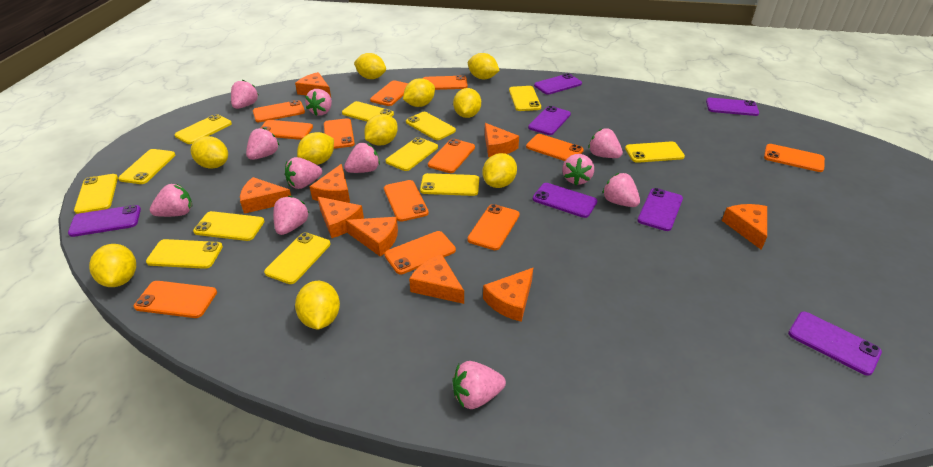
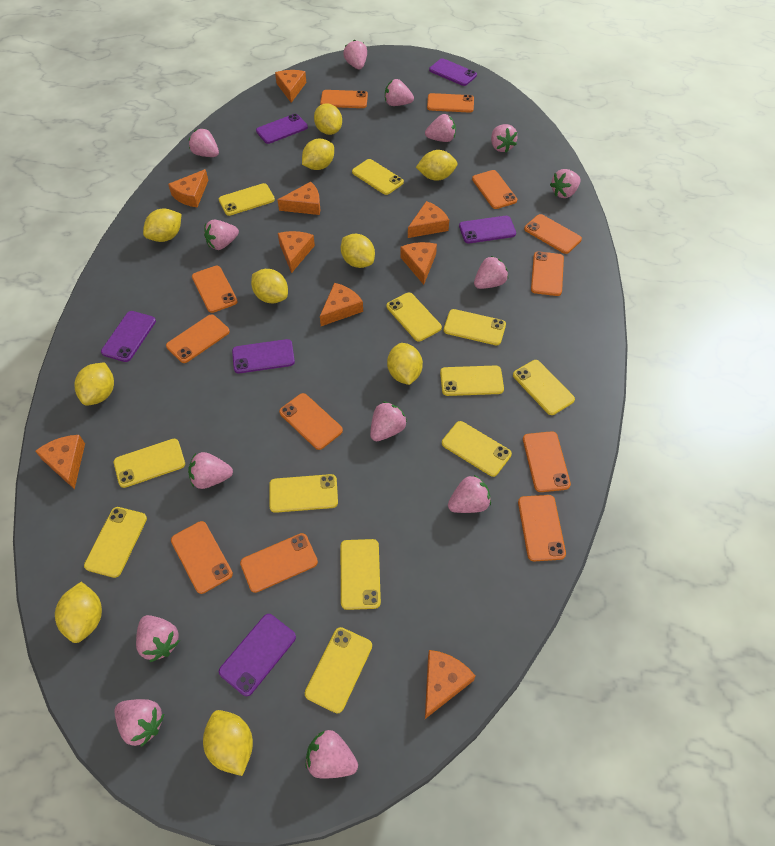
pink strawberry: [150,184,192,217] [231,80,259,109] [246,127,280,160] [273,196,309,235] [285,157,322,189] [305,89,332,116] [344,143,380,173] [453,361,506,409] [562,154,594,185] [588,129,623,158] [602,173,640,207] = 11 -> [114,699,164,747] [136,615,180,662] [188,452,233,489] [189,128,219,157] [204,220,239,250] [305,730,358,779] [343,40,367,70] [370,401,407,441] [385,79,414,106] [425,114,456,142] [448,475,491,513] [474,256,508,289] [491,124,518,153] [550,169,581,198] = 14
purple phone: [68,205,141,237] [528,106,571,135] [533,183,597,218] [534,73,582,95] [637,188,683,231] [706,98,759,116] [788,312,882,376] = 7 -> [101,311,156,362] [219,614,296,696] [232,339,295,373] [256,114,308,144] [429,58,477,86] [459,216,516,243] = 6

